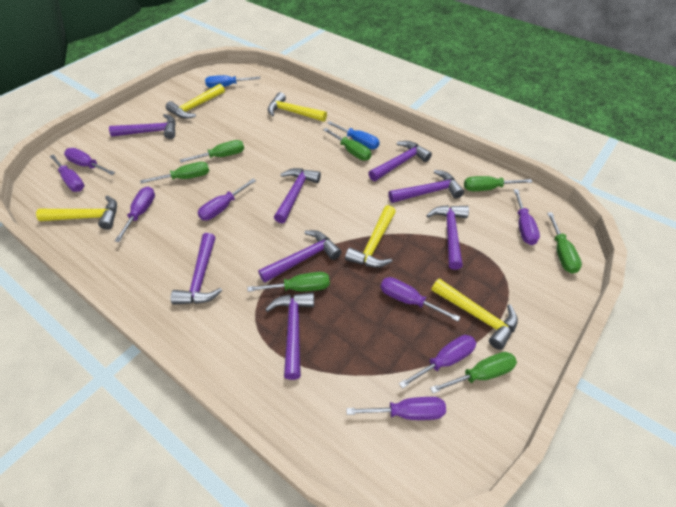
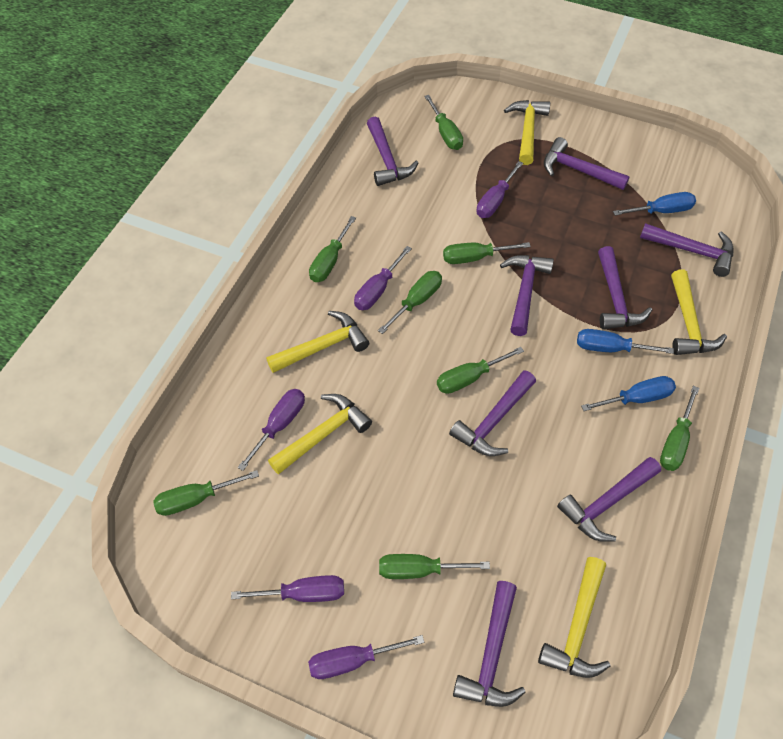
blue screwdriver: [205,75,260,88] [327,121,380,149] = 2 -> [577,329,674,354] [581,376,676,411] [613,192,696,216] = 3
green screwdriver: [140,162,209,183] [180,140,244,163] [248,272,330,292] [323,128,371,161] [430,352,517,393] [464,176,532,191] [547,212,582,274] = 7 -> [153,470,259,516] [309,216,356,282] [378,271,442,334] [379,554,490,579] [424,95,463,150] [437,347,524,394] [443,242,531,264] [660,386,699,471] = 8
purple screwdriver: [50,154,85,192] [64,148,115,175] [115,187,155,242] [198,179,256,220] [346,397,446,420] [380,277,460,321] [399,335,476,389] [514,189,540,245] = 8 -> [231,575,344,602] [238,389,305,471] [308,635,424,679] [354,246,412,310] [476,161,523,218] = 5

